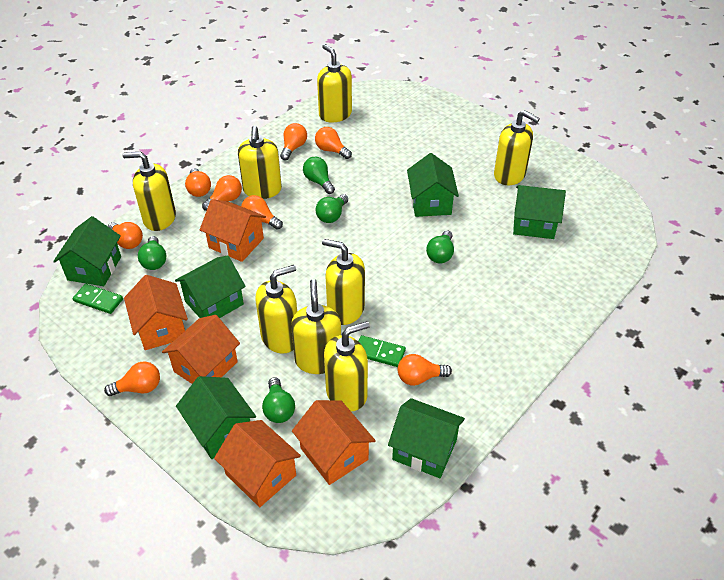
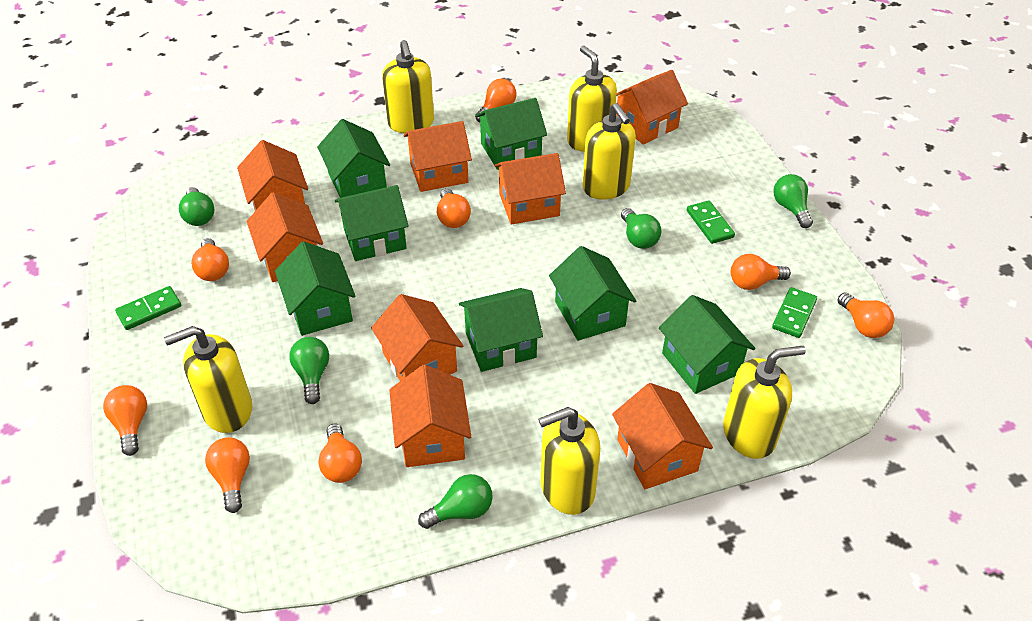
green domino: [73,284,123,314] [358,335,406,367] = 2 -> [115,286,181,330] [687,200,735,244] [772,287,817,338] = 3
green house: [53,216,121,286] [175,256,246,318] [176,376,256,459] [388,398,465,478] [407,153,459,217] [513,185,566,239] = 6 -> [275,241,355,336] [317,119,390,198] [335,185,409,261] [459,288,543,372] [475,98,547,170] [549,246,636,341] [659,295,756,394] = 7
orange house: [124,275,188,350] [162,315,240,384] [200,199,266,262] [214,420,301,507] [292,400,376,485] = 5 -> [237,140,308,212] [247,192,323,282] [371,294,463,381] [389,364,471,467] [404,121,472,192] [494,153,566,224] [612,383,713,489] [616,70,688,144] = 8
yellow soap dispenser: [122,152,176,231] [238,126,282,199] [255,265,297,354] [291,279,341,374] [317,44,352,122] [322,239,365,325] [324,321,370,411] [494,110,540,185] = 8 -> [164,326,252,433] [382,40,434,133] [539,407,600,515] [567,46,617,152] [582,103,636,200] [723,346,806,459] = 6

